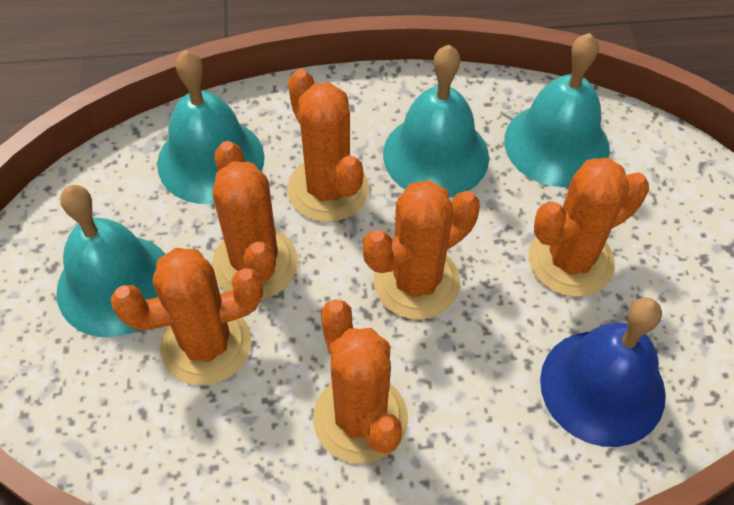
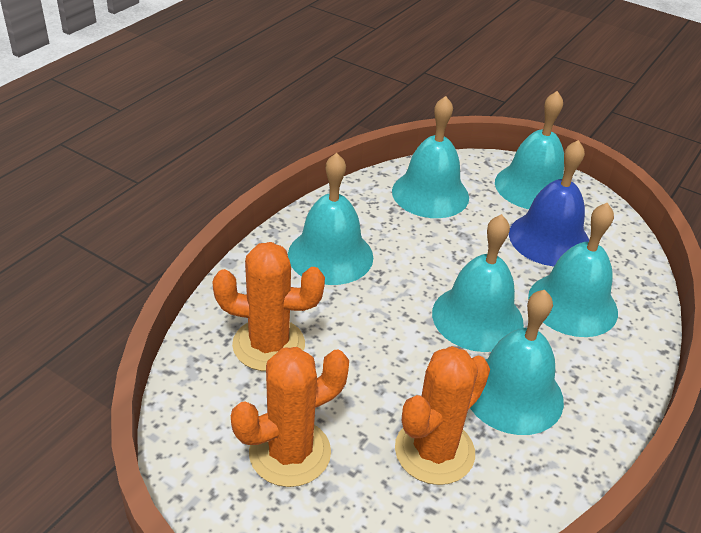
orange cactus: [110,248,263,386] [212,141,298,300] [287,69,369,222] [313,299,408,464] [363,180,480,320] [529,158,649,297] = 6 -> [212,242,325,371] [231,347,349,487] [395,346,490,485] = 3
turquoise bell: [56,185,165,338] [157,50,265,204] [383,45,489,198] [504,33,610,187] = 4 -> [288,153,373,285] [392,96,469,218] [432,214,524,352] [470,290,564,435] [495,91,564,209] [528,203,618,337] = 6

